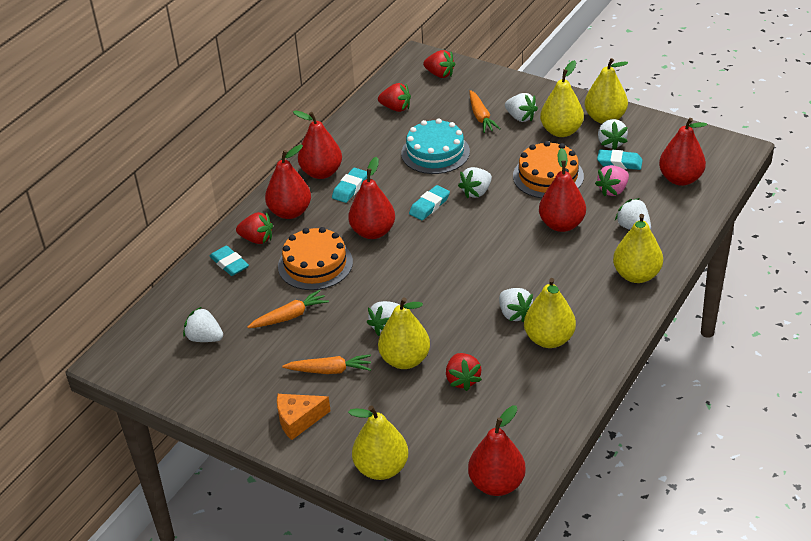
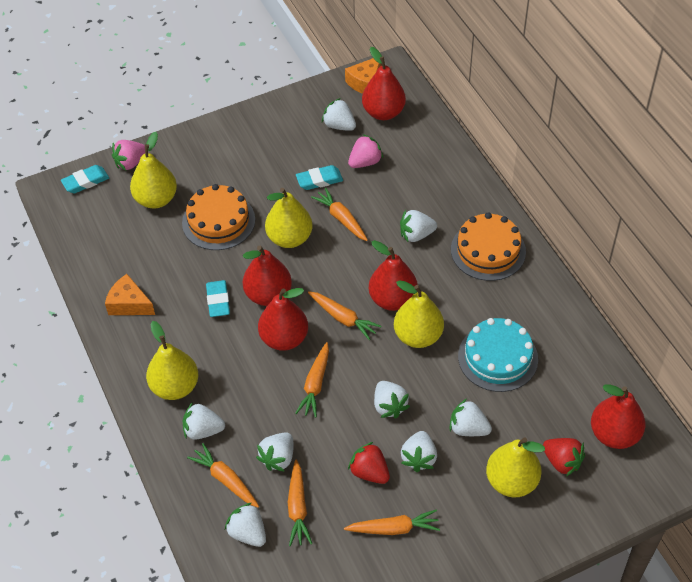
orange carrot: [247,290,329,328] [282,354,371,374] [470,90,501,133] = 3 -> [187,443,259,508] [288,460,312,546] [295,342,329,418] [308,291,381,340] [311,188,368,241] [344,509,440,535] = 6
orange cheese: [277,394,331,440] = 1 -> [105,274,155,315] [345,58,381,94] = 2
pink strawberry: [595,165,629,197] = 1 -> [112,140,145,171] [348,134,383,168] = 2
red pear: [265,145,311,219] [293,110,342,179] [348,157,395,239] [468,406,526,496] [539,148,586,232] [659,118,707,186] = 6 -> [243,246,292,306] [258,288,308,351] [362,47,406,120] [369,240,418,311] [591,384,645,449] = 5
red strawberry: [236,212,273,244] [378,83,411,112] [423,50,455,78] [446,353,482,391] = 4 -> [348,442,390,484] [543,438,585,476] = 2
turquoise eraser: [210,246,249,276] [332,168,367,203] [409,185,450,220] [597,149,643,170] = 4 -> [61,165,109,193] [206,280,230,317] [296,165,343,190] = 3
white strawberry: [183,307,223,342] [366,301,400,336] [458,167,492,198] [499,288,533,323] [505,93,538,122] [598,119,628,150] [615,198,651,230] = 7 -> [183,402,225,440] [225,503,266,547] [256,433,293,472] [322,98,356,131] [374,381,410,418] [400,210,437,242] [401,431,437,472] [449,399,492,436] = 8
yellow pear: [348,405,408,480] [378,297,430,369] [524,278,576,348] [540,60,584,137] [585,58,628,124] [613,214,663,283] = 6 -> [130,132,177,209] [146,321,198,400] [265,188,312,248] [394,280,444,348] [486,438,545,497] = 5

